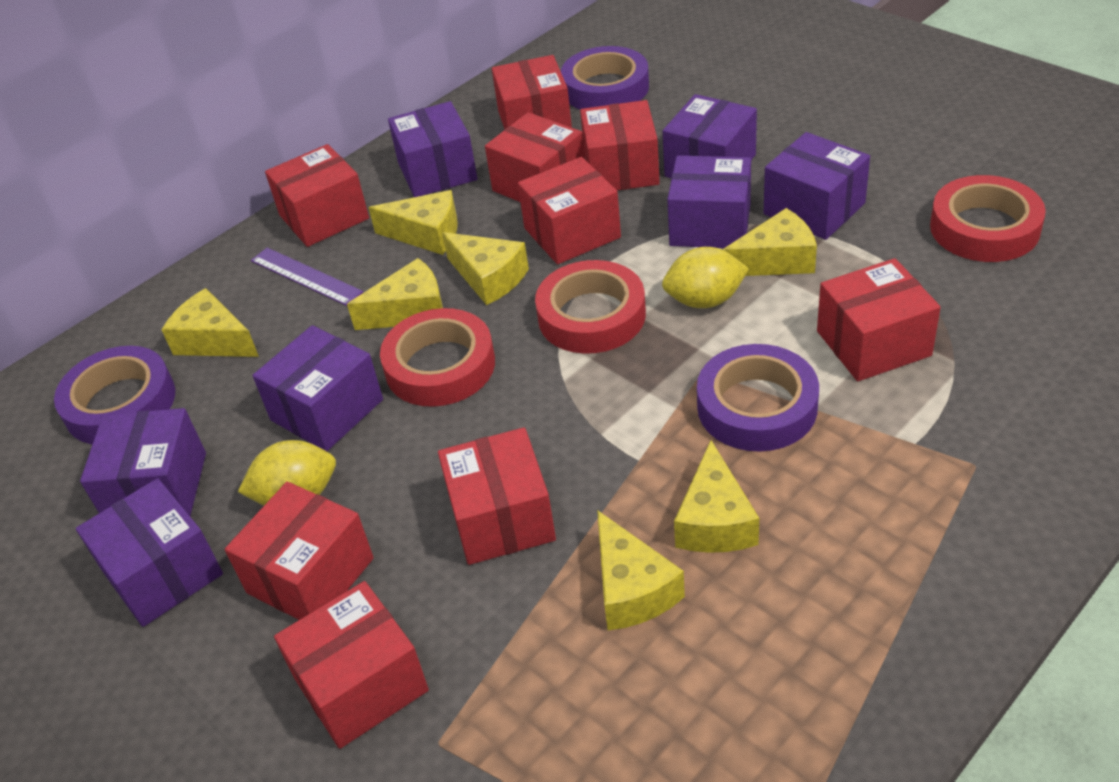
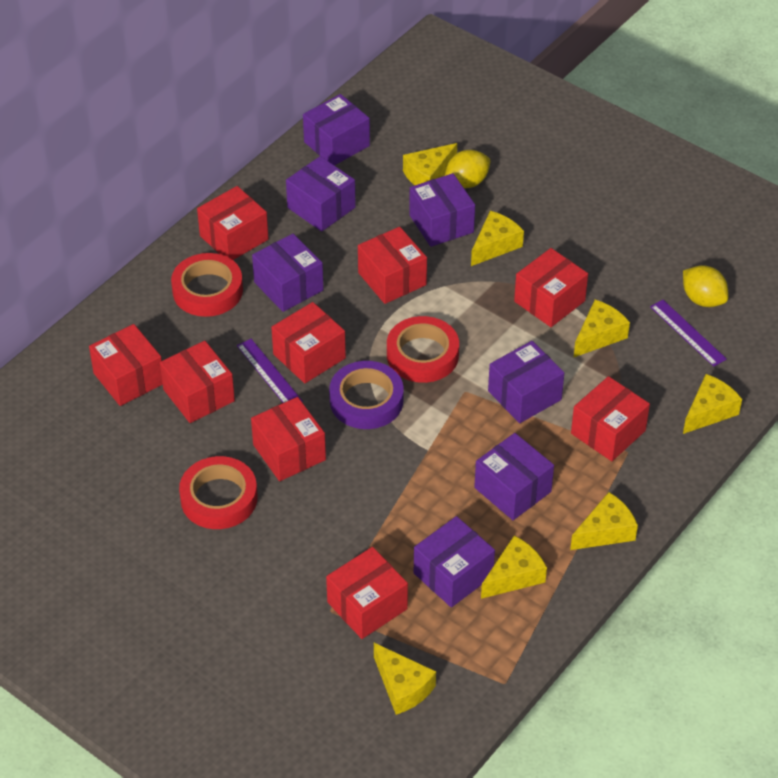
purple ruler: [251,248,363,306] = 1 -> [237,339,303,403] [650,300,727,367] = 2
purple tape: [54,346,175,444] [561,46,649,109] [697,344,819,452] = 3 -> [329,361,404,429] = 1

